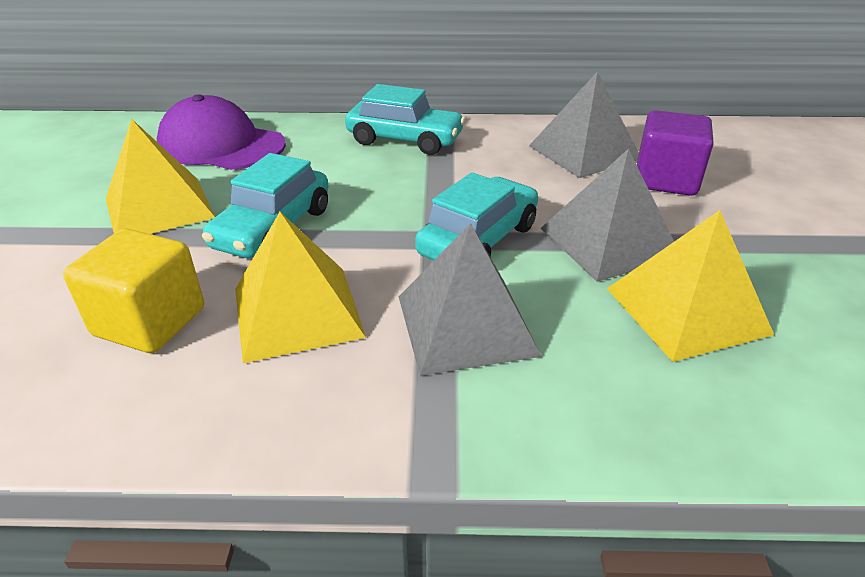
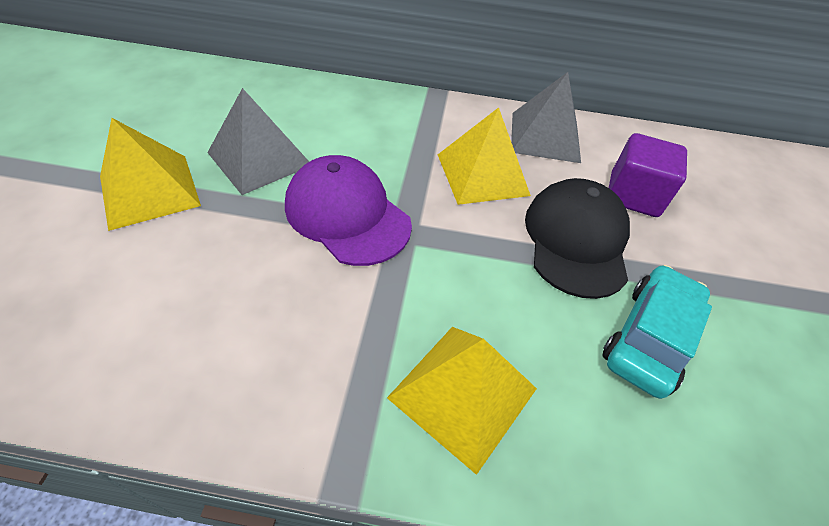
black cap: none = 0 -> [525,178,630,299] = 1
grey pyramid: [399,223,542,376] [529,71,639,178] [541,149,674,282] = 3 -> [207,88,309,195] [511,72,581,163] = 2
turquoise car: [202,153,329,258] [345,84,465,155] [415,172,538,261] = 3 -> [602,265,712,399] = 1
yellow cube: [63,229,204,353] = 1 -> none = 0

